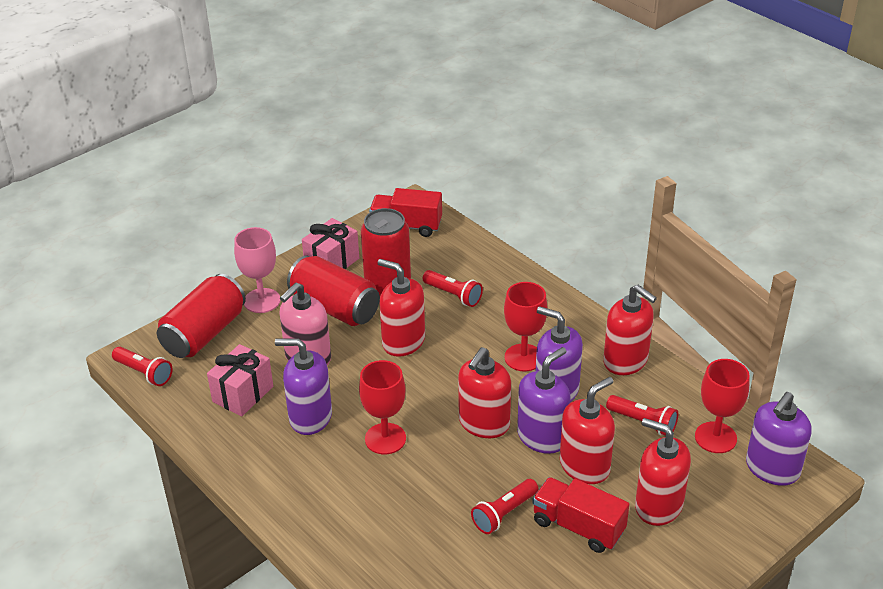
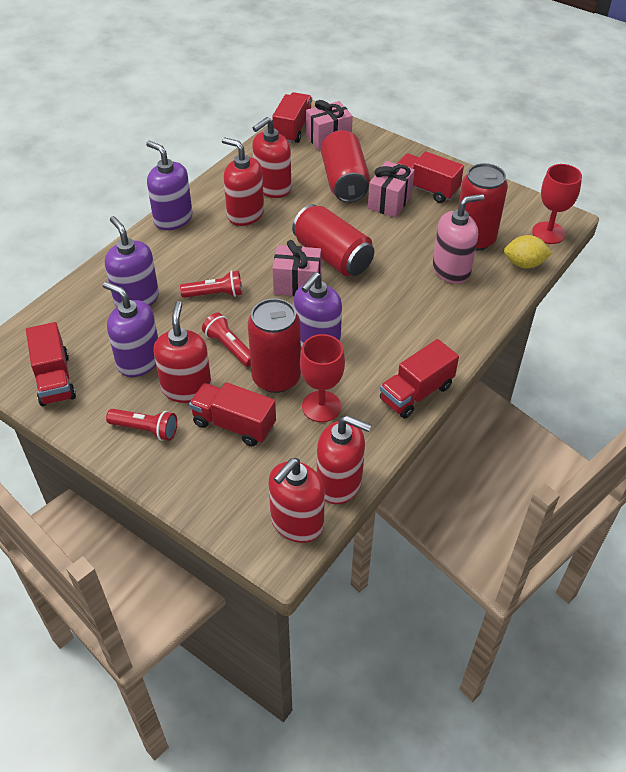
pink gift: [207,344,273,416] [302,218,359,269] = 2 -> [272,240,321,296] [306,100,353,151] [368,161,415,218] = 3
pink goblet: [234,227,280,313] = 1 -> none = 0
red can: [157,274,246,358] [287,255,380,326] [361,208,411,295] = 3 -> [248,298,301,393] [292,204,374,276] [321,130,370,203] [458,163,508,251] = 4
red flashlight: [112,347,173,386] [423,270,483,307] [471,479,538,534] [606,395,678,436] = 4 -> [106,409,177,441] [180,271,242,298] [202,313,251,367] = 3
red goblet: [359,360,406,454] [504,282,547,372] [695,359,750,453] = 3 -> [300,334,345,422] [532,164,582,244] = 2
red truck: [369,188,442,237] [532,477,629,553] = 2 -> [26,322,76,406] [189,382,276,446] [272,92,312,143] [380,339,459,419] [397,151,464,203] = 5
yellow lemon: none = 0 -> [504,235,552,268] = 1

